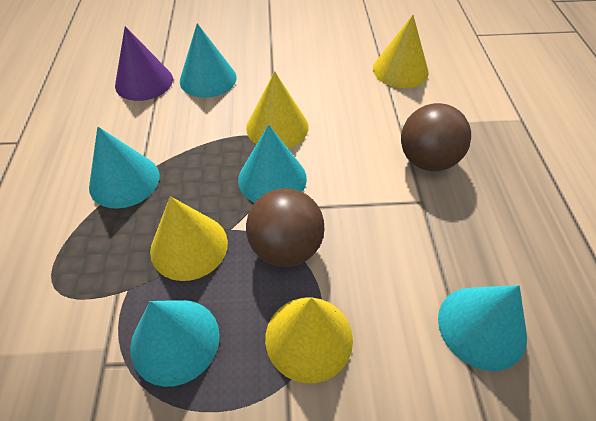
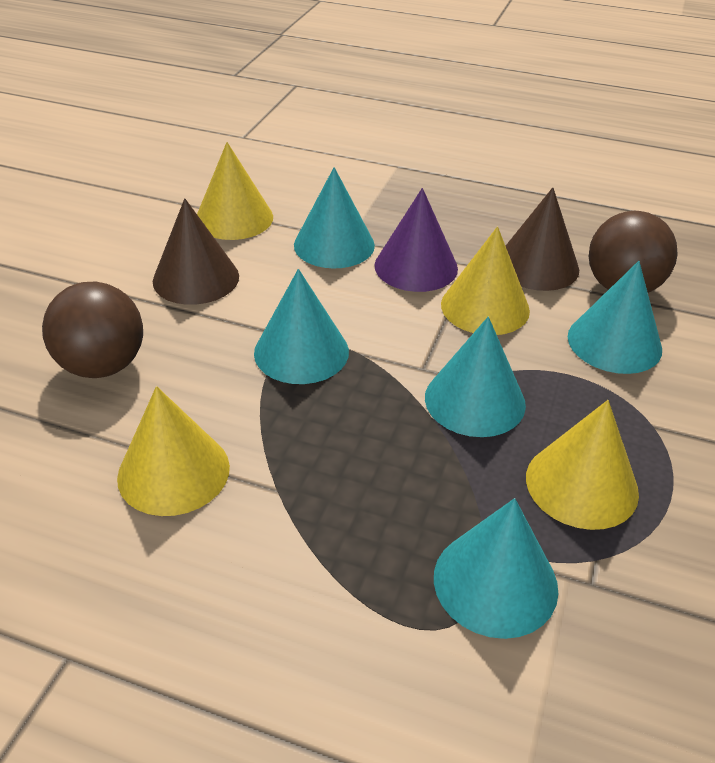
brown cone: none = 0 -> [153,198,239,305] [506,187,579,291] = 2

